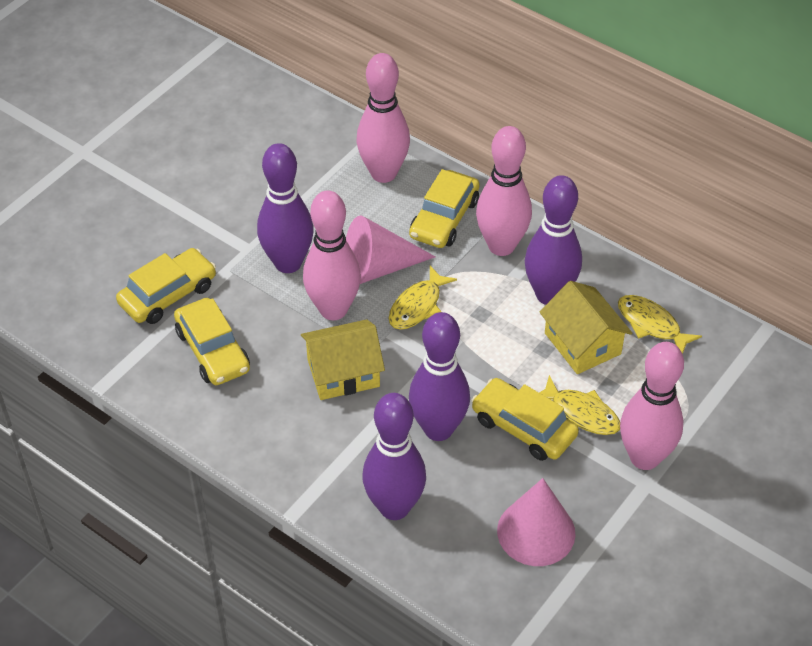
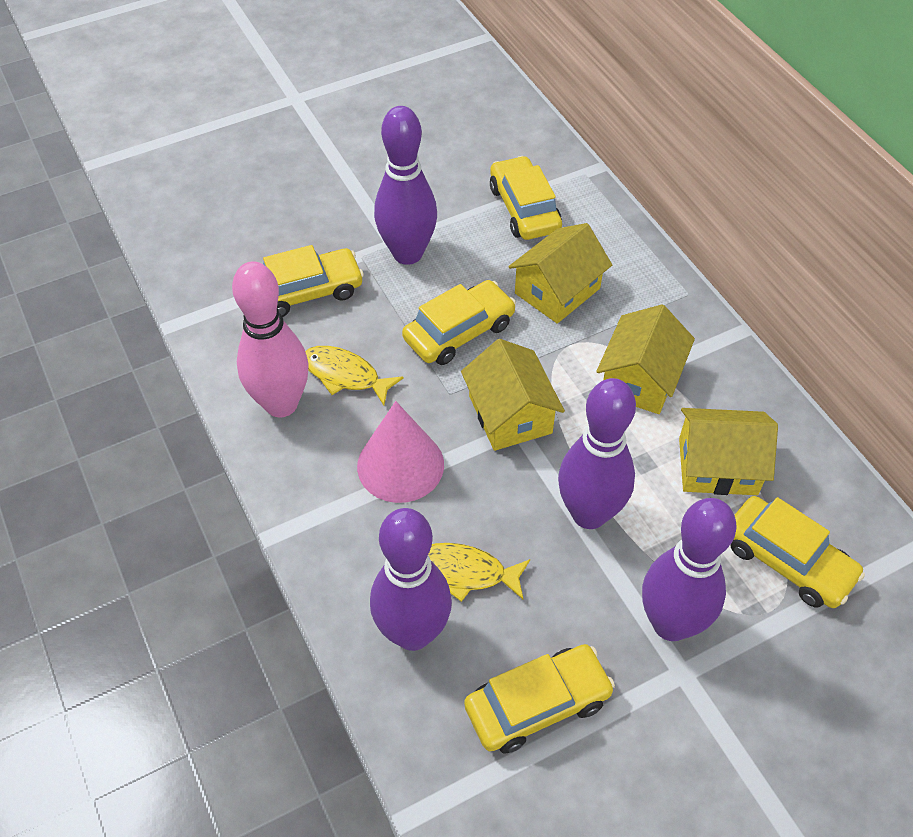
pink bowling pin: [303,190,361,320] [357,53,410,183] [476,126,532,256] [620,342,684,470] = 4 -> [232,261,309,417] = 1
pink cone: [346,215,435,284] [497,478,576,566] = 2 -> [357,401,444,503] = 1
yellow car: [116,248,216,324] [174,298,250,385] [409,169,480,248] [472,378,579,461] = 4 -> [263,245,364,317] [402,280,516,365] [464,644,615,753] [490,156,562,240] [731,496,865,608] = 5
yellow fish: [389,266,457,330] [539,375,620,435] [618,295,702,354] = 3 -> [305,346,404,405] [428,543,530,602] = 2
yellow house: [301,319,385,400] [539,281,632,374] = 2 -> [461,339,565,451] [508,223,612,324] [596,304,695,414] [679,408,778,495] = 4

